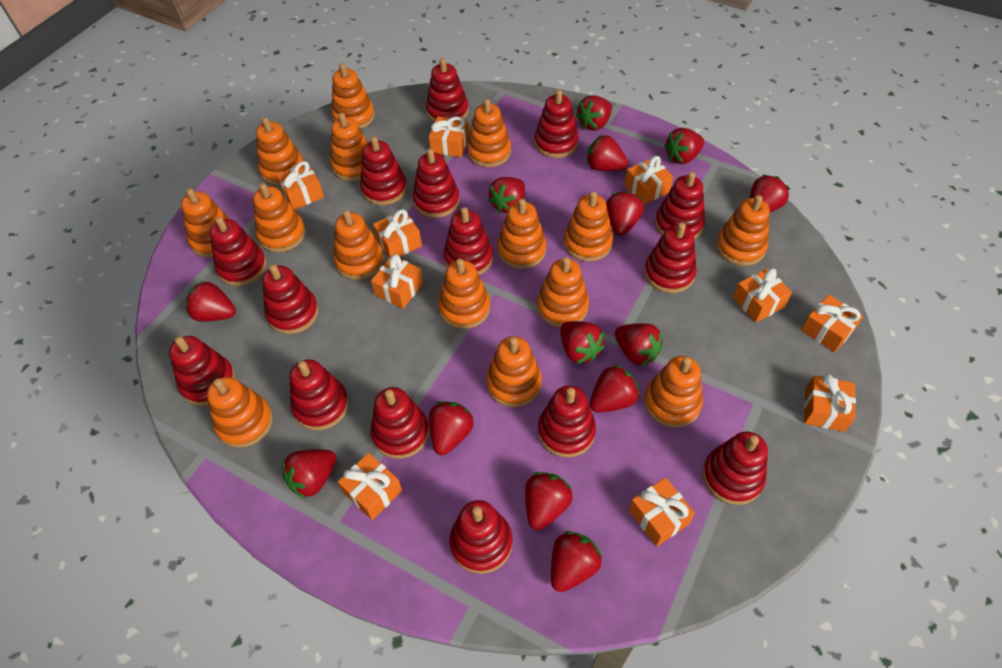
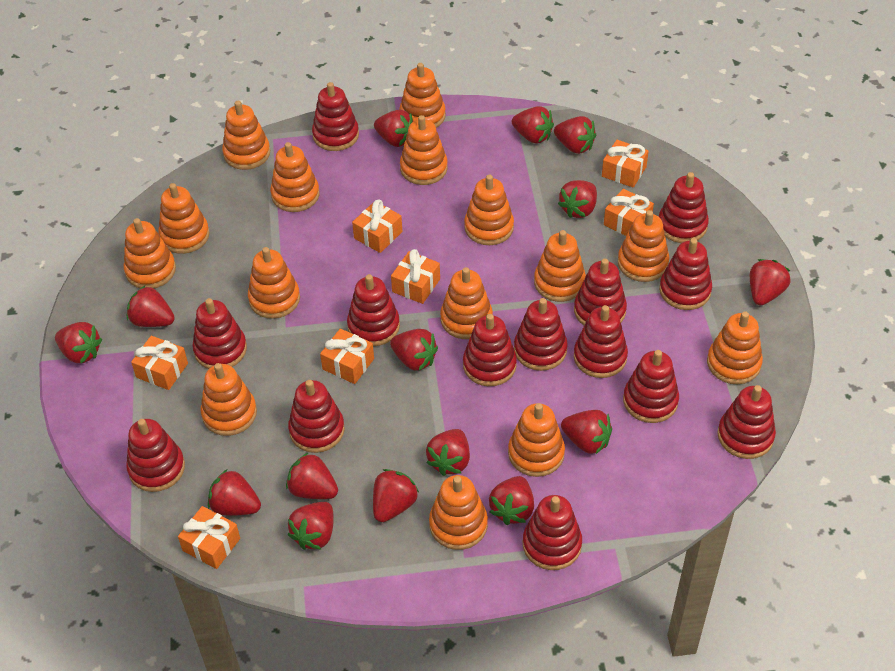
orange gift: [276,161,324,210] [338,453,402,520] [371,254,423,309] [373,209,422,258] [429,116,469,157] [625,156,673,205] [629,477,695,546] [733,268,792,322] [801,295,863,352] [804,374,856,432] = 10 -> [131,336,188,390] [178,506,240,569] [320,329,374,384] [352,200,403,253] [391,249,440,304] [602,140,649,188] [604,189,654,236] = 7
red stacking toy: [169,336,235,406] [209,217,267,286] [262,264,318,334] [290,359,349,430] [360,136,407,205] [371,387,429,459] [413,149,460,218] [426,58,469,123] [444,207,493,275] [449,500,513,574] [535,89,579,158] [538,385,596,458] [644,222,697,293] [655,172,705,239] [702,432,768,505] = 15 -> [126,419,185,492] [192,298,247,369] [288,380,345,453] [312,82,359,151] [347,274,400,346] [463,314,517,386] [514,298,568,371] [523,495,582,570] [574,258,627,326] [574,305,628,378] [623,350,679,423] [659,172,709,243] [659,238,712,310] [717,385,776,459] = 14
red strawberry: [185,280,236,322] [282,450,337,499] [429,402,473,455] [488,177,525,214] [525,472,573,530] [551,531,602,592] [560,321,605,364] [576,95,612,130] [587,134,628,171] [590,364,640,413] [606,191,644,236] [615,323,663,366] [664,128,704,164] [750,174,790,212] = 14 -> [55,322,102,364] [127,285,175,327] [208,469,261,516] [286,452,338,499] [288,502,334,550] [373,469,419,522] [374,110,413,147] [390,329,438,371] [426,429,470,476] [489,476,534,525] [512,106,554,144] [554,116,596,154] [558,180,597,218] [561,410,612,454] [750,259,790,305] = 15

